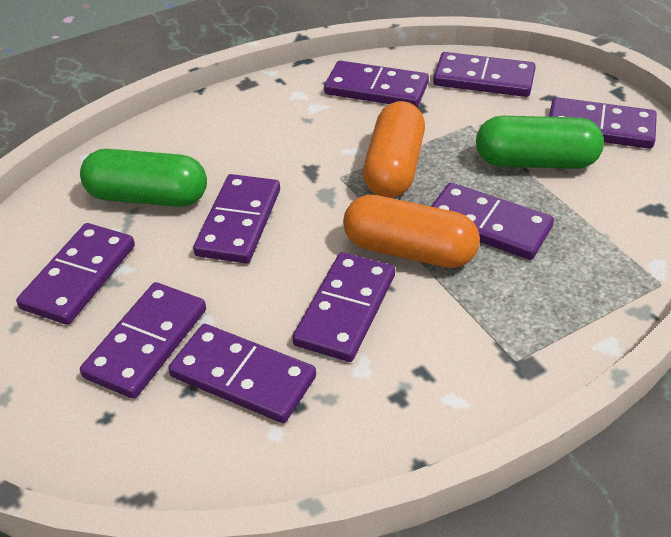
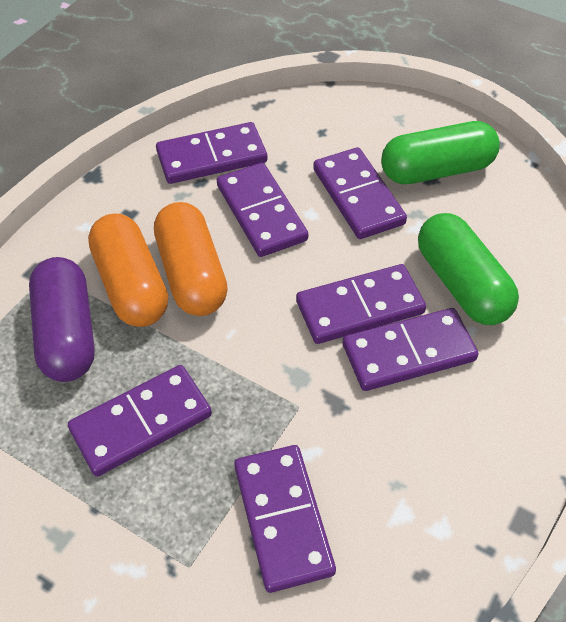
purple capsule: none = 0 -> [29,257,95,382] = 1
purple domino: [16,223,135,325] [80,282,206,399] [168,324,316,423] [193,174,280,263] [292,252,395,362] [324,60,429,107] [431,183,554,260] [433,52,536,97] [549,97,657,149] = 9 -> [68,365,212,477] [156,122,267,184] [217,163,308,257] [234,445,336,593] [296,264,426,344] [313,147,407,239] [343,308,478,391] = 7

